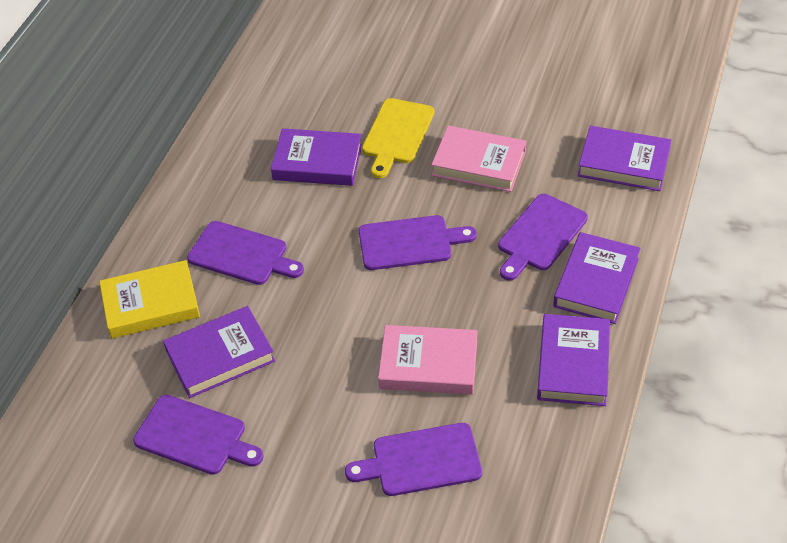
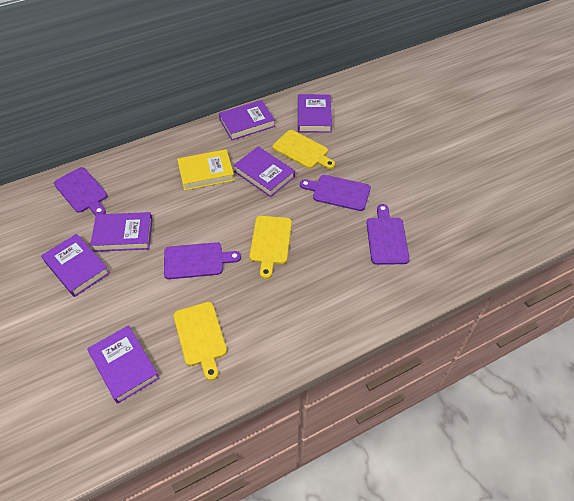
pink book: [378,325,477,395] [431,125,526,192] = 2 -> none = 0
purple book: [163,306,275,398] [271,128,362,186] [537,314,610,406] [553,232,641,324] [578,126,671,191] = 5 -> [41,234,110,297] [87,325,159,404] [90,212,153,252] [219,100,275,140] [234,146,295,197] [298,94,332,133] = 6
purple cutting board: [133,395,264,475] [187,221,304,285] [345,423,482,496] [359,215,477,270] [498,194,588,280] = 5 -> [54,167,108,216] [164,242,241,279] [300,175,371,211] [366,204,410,265] = 4
yellow cutting board: [362,98,434,178] = 1 -> [174,302,227,381] [249,216,292,279] [272,130,335,169] = 3

